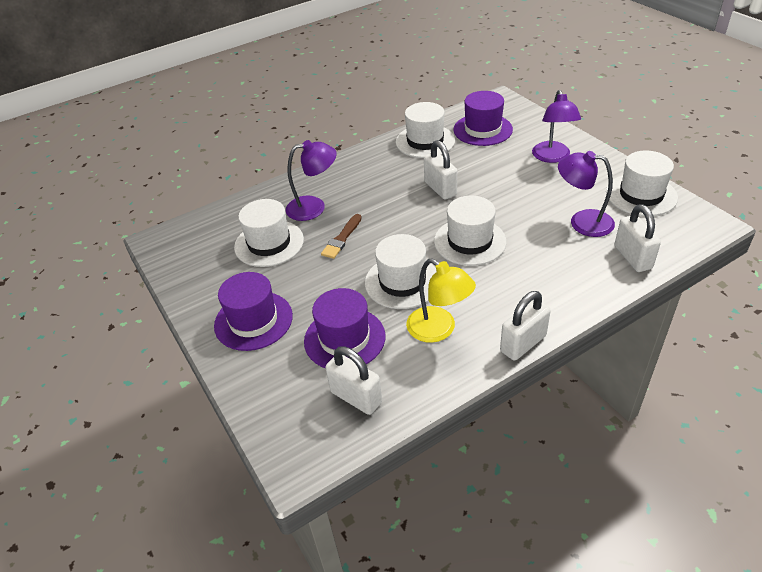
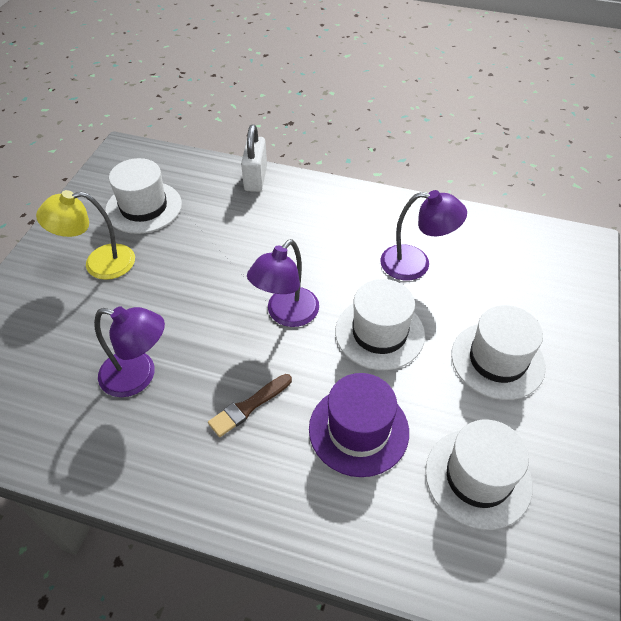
purple hat: [214,272,293,351] [304,288,386,368] [453,91,513,146] = 3 -> [309,373,409,477] = 1
white hat: [234,199,304,267] [365,234,437,309] [396,102,455,158] [434,196,507,266] [606,151,678,216] = 5 -> [105,158,182,234] [335,279,425,370] [425,420,533,530] [451,305,546,400] = 4
white padlock: [325,346,382,415] [424,140,457,200] [500,291,551,361] [615,204,661,272] = 4 -> [241,125,267,192] = 1

